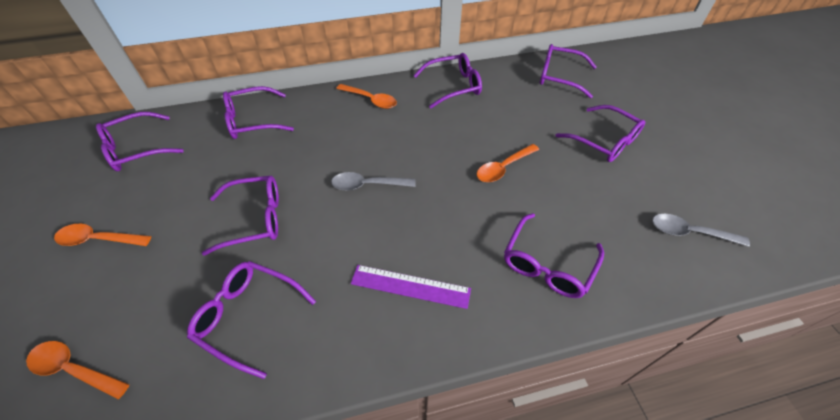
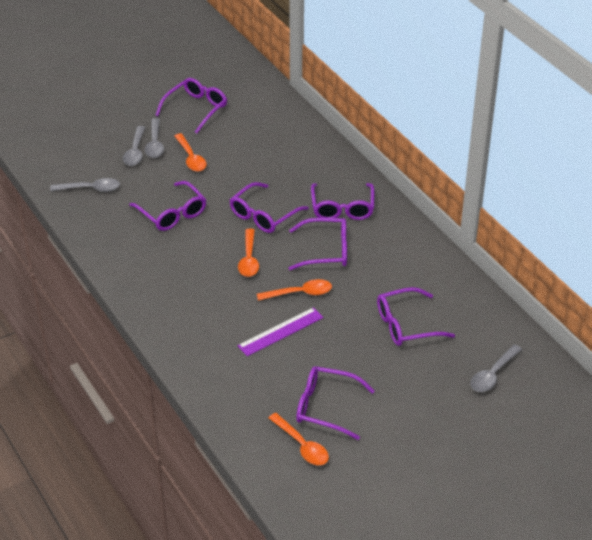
grey spoon: [331,172,416,191] [652,214,750,247] = 2 -> [50,178,120,192] [123,126,145,166] [145,118,164,158] [470,345,522,392] = 4
purple glasses: [96,112,184,171] [187,261,316,379] [202,176,279,256] [223,86,294,139] [413,53,482,108] [504,213,604,298] [540,44,597,98] [555,105,645,162] = 8 -> [129,181,206,231] [155,78,227,133] [230,182,309,233] [289,218,347,270] [296,366,375,440] [311,183,375,220] [377,287,455,346] = 7

